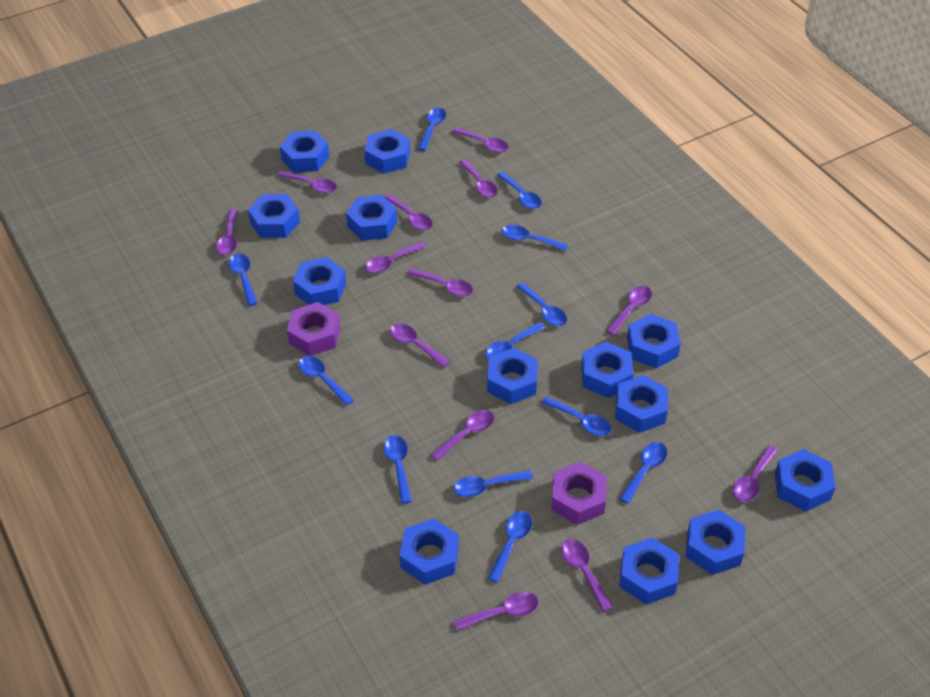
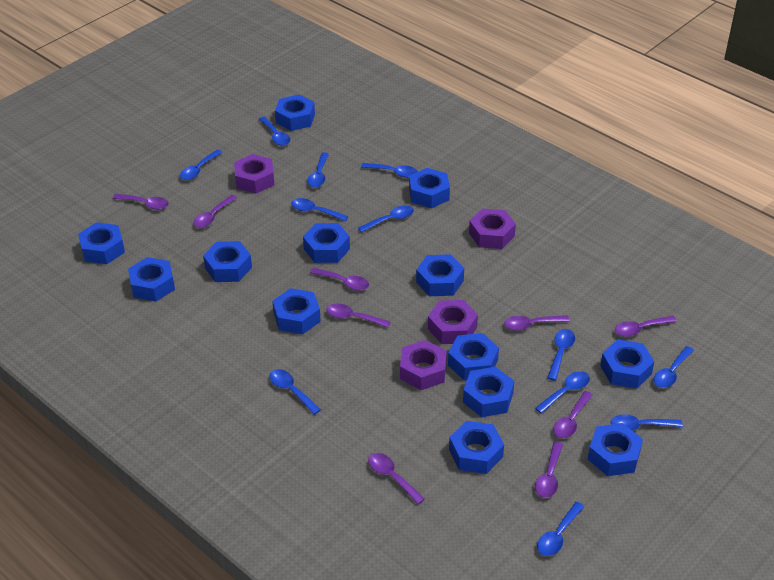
purple nut: [287,302,340,356] [551,462,606,525] = 2 -> [234,154,274,194] [400,340,447,390] [428,300,478,344] [469,209,516,249] = 4
purple spoon: [216,209,238,255] [278,171,337,194] [365,242,427,273] [385,194,433,230] [390,324,450,368] [408,268,473,296] [431,410,494,461] [452,128,509,153] [454,592,539,631] [459,159,498,198] [561,539,613,612] [606,286,652,335] [733,446,778,502] = 13 -> [113,194,169,210] [193,195,237,228] [310,268,369,291] [326,304,390,328] [368,453,425,504] [504,315,570,331] [535,442,563,498] [553,391,593,439] [615,316,677,337] = 9

